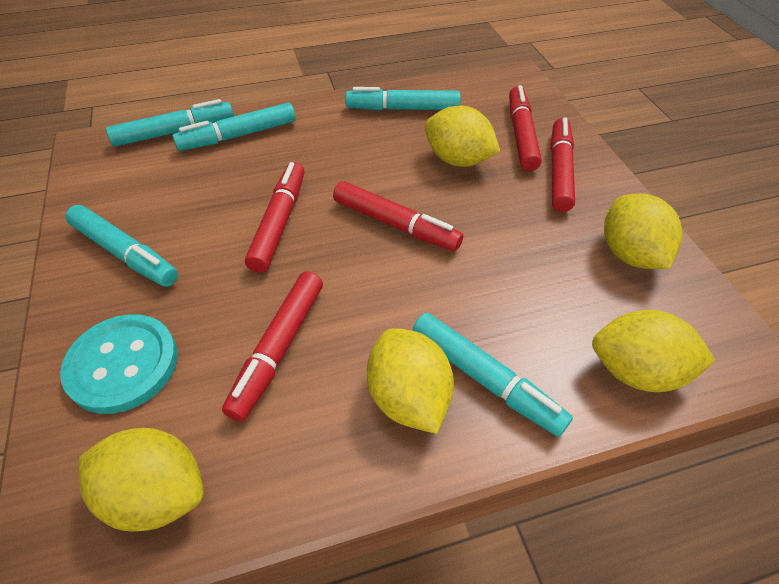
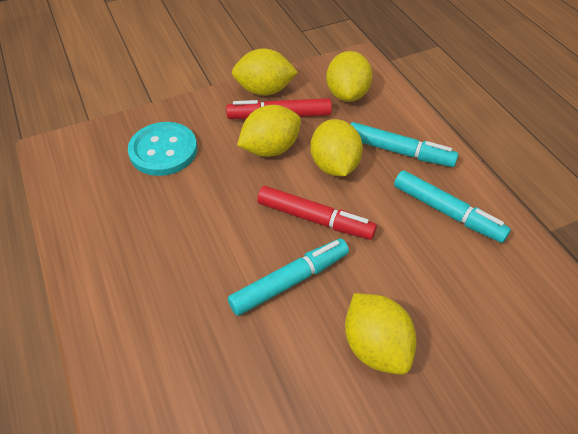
red marker: [222,271,323,422] [245,162,305,273] [333,181,463,251] [509,85,542,171] [550,117,575,212] = 5 -> [226,98,332,119] [257,186,377,240] = 2
turquoise marker: [65,205,178,287] [106,99,234,147] [172,103,296,151] [345,87,461,110] [412,313,573,437] = 5 -> [228,239,349,316] [351,122,459,167] [394,170,511,243] = 3

